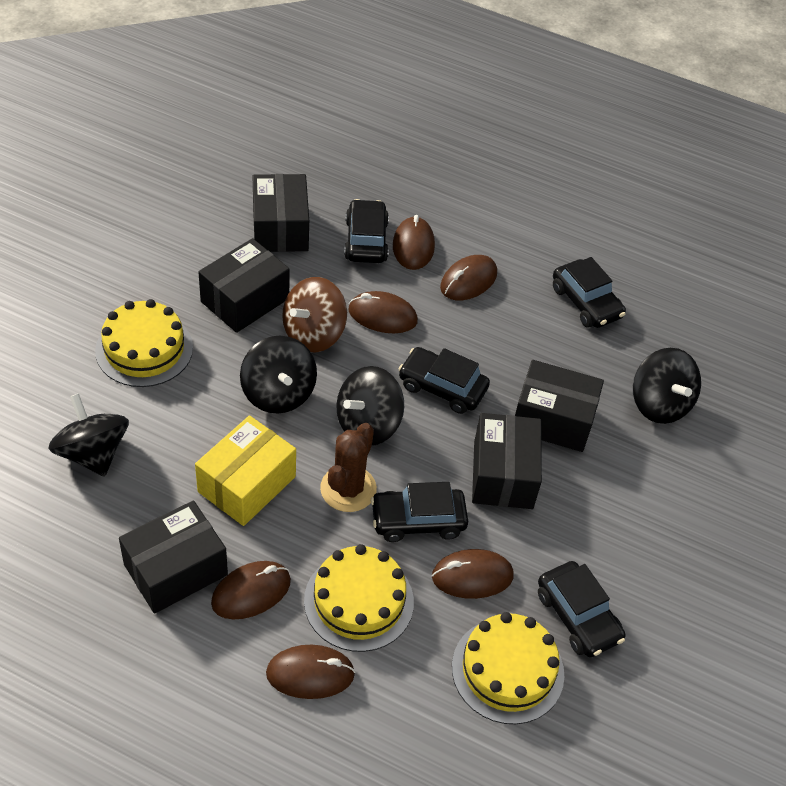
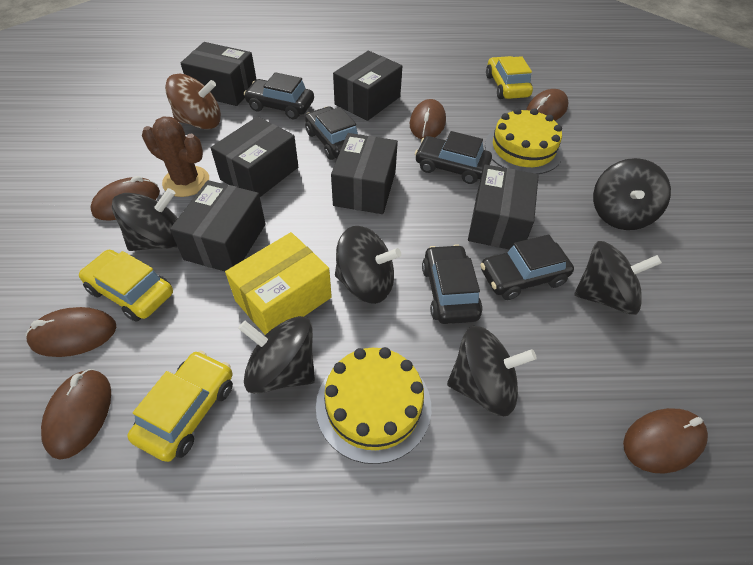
black box: [119,500,228,614] [198,238,290,333] [253,174,309,252] [472,413,542,509] [515,360,604,452] = 5 -> [170,180,266,271] [181,42,257,106] [211,116,298,197] [331,133,398,214] [333,51,402,121] [468,165,539,250] = 6
black spinning top: [49,393,129,477] [240,336,317,414] [337,366,404,446] [633,348,701,424] = 4 -> [112,188,178,251] [238,316,315,394] [335,226,401,304] [447,326,537,416] [574,241,662,315] [593,158,671,230] = 6
yellow cake: [95,299,193,387] [304,544,414,652] [452,612,564,724] = 3 -> [316,347,431,464] [485,108,563,174] = 2
yellow car: none = 0 -> [79,250,173,322] [127,351,233,462] [486,56,533,99] = 3

